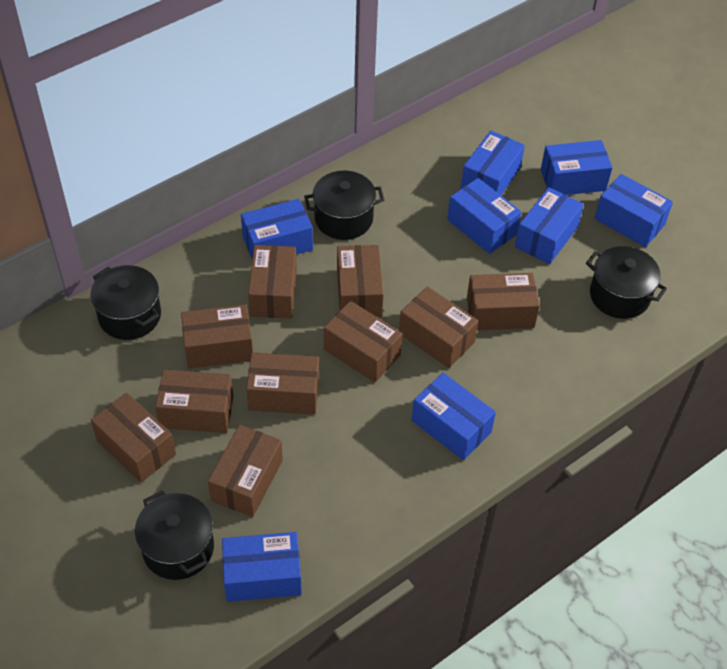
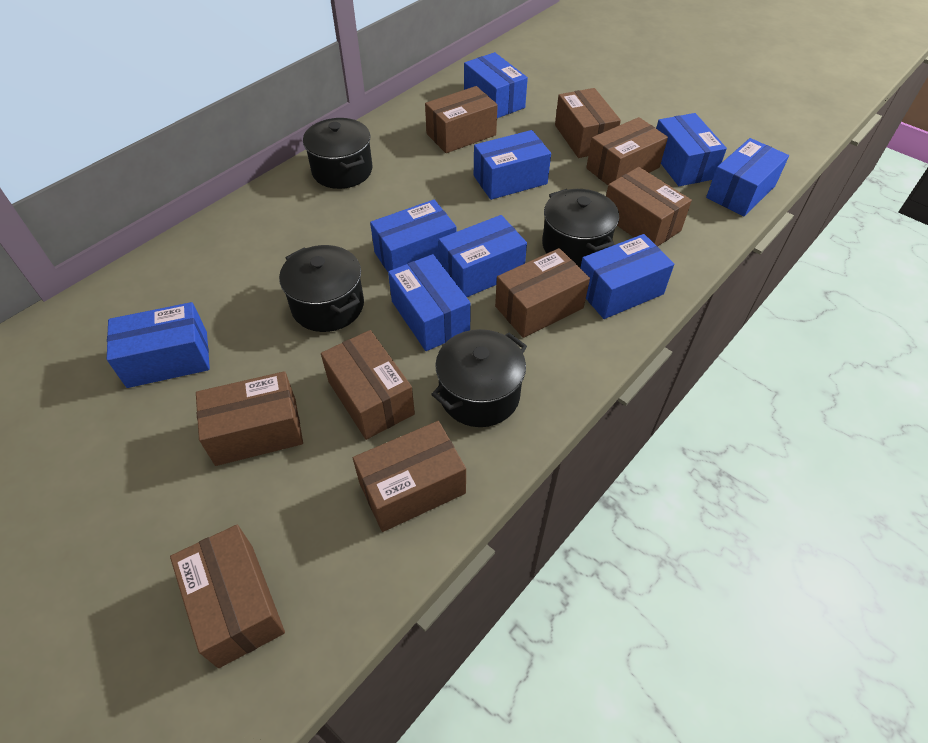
blue box: [222,532,302,602] [241,199,313,259] [412,373,496,460] [447,178,521,254] [461,131,525,195] [515,187,584,264] [541,140,612,195] [594,174,673,247] = 8 -> [107,302,210,388] [370,199,456,272] [388,254,471,351] [438,215,527,297] [464,52,528,118] [474,130,551,200] [581,234,674,319] [656,113,727,186] [706,138,789,216] = 9
brown box: [91,392,176,482] [155,369,233,433] [181,304,253,369] [208,425,283,517] [246,352,319,415] [248,245,297,319] [324,301,403,382] [337,245,384,317] [399,287,478,368] [467,273,540,330] = 10 -> [170,525,285,668] [196,371,303,466] [321,330,415,440] [353,421,466,532] [425,86,498,153] [495,248,590,338] [555,88,621,158] [586,117,668,185] [606,167,692,246] = 9

